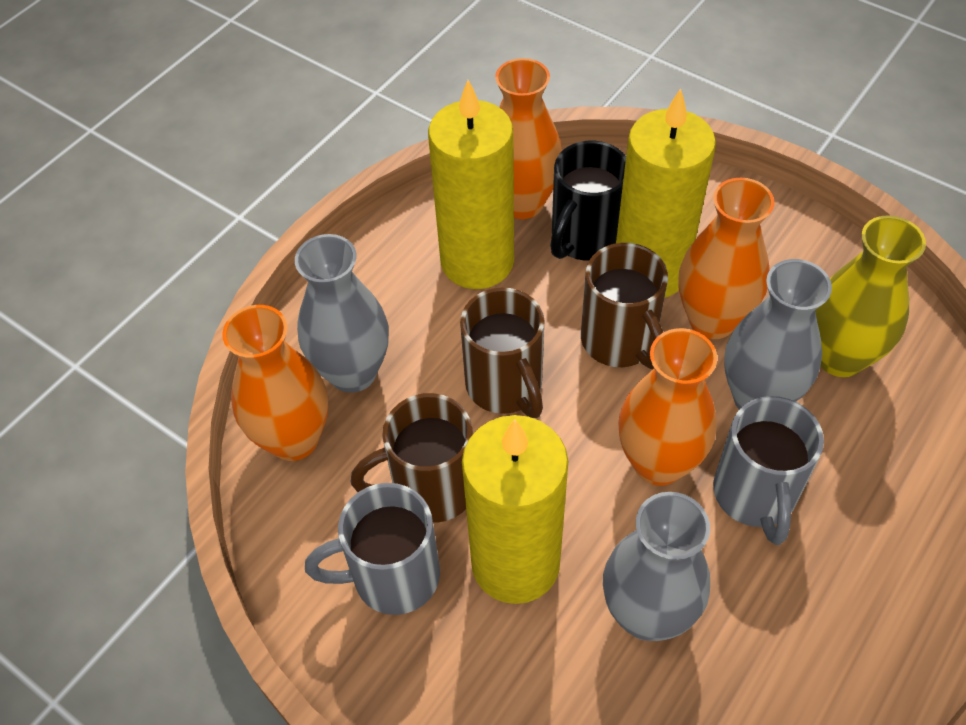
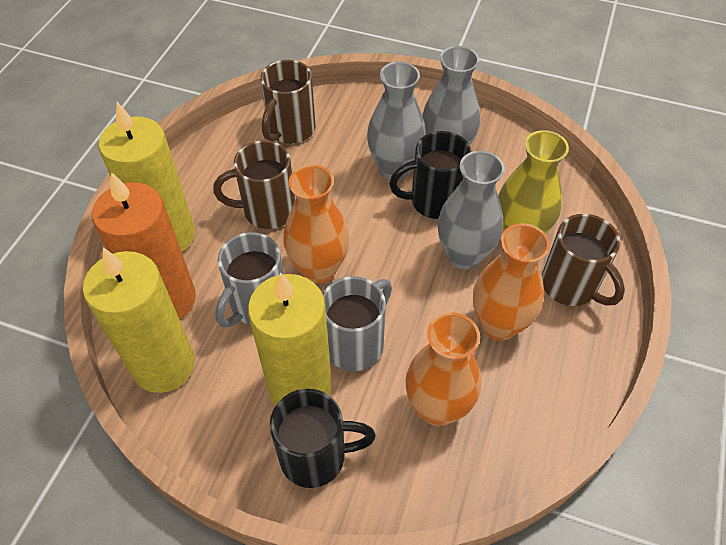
black mug: [550,141,626,260] = 1 -> [270,389,376,488] [389,131,472,219] = 2
orange candle: none = 0 -> [92,172,196,319] = 1
orange vase: [222,305,328,461] [495,58,562,219] [618,328,717,486] [679,178,774,339] = 4 -> [283,165,349,283] [405,313,481,426] [473,223,550,341] = 3

